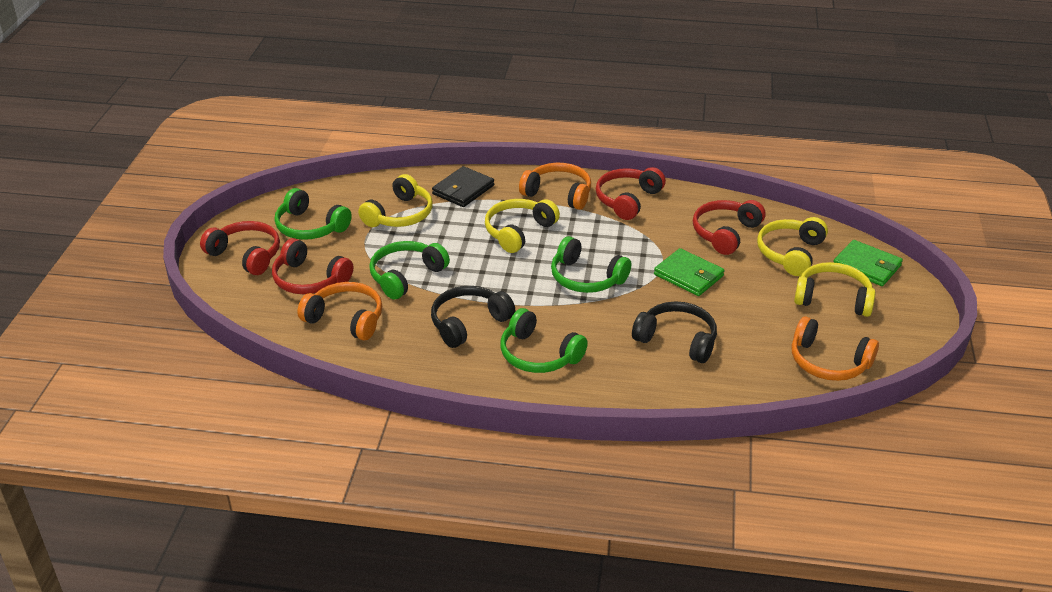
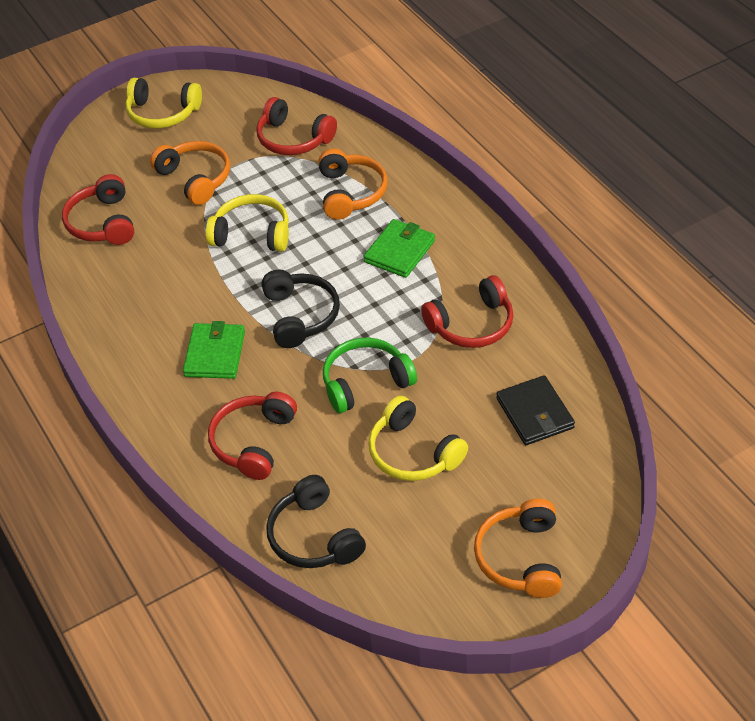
green headphones: [275,188,352,240] [369,241,450,300] [501,308,588,373] [551,236,631,293] = 4 -> [323,337,417,413] = 1
yellow headphones: [358,174,433,227] [485,199,560,253] [757,217,828,276] [794,262,876,317] = 4 -> [125,78,202,128] [206,194,289,252] [368,396,468,481] = 3

